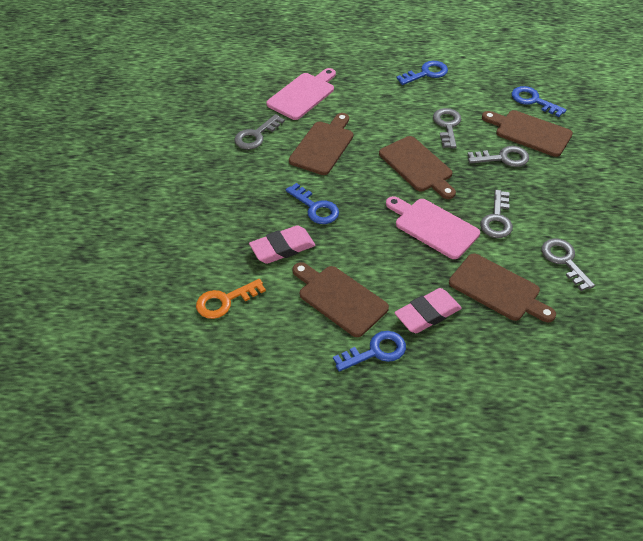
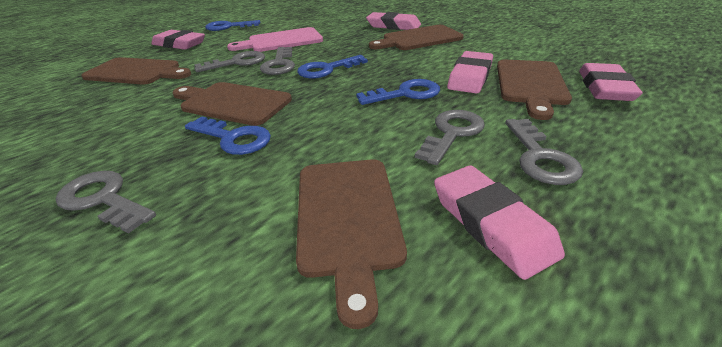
orange key: [196,279,266,319] = 1 -> none = 0
pink cutting board: [266,68,336,120] [386,196,480,259] = 2 -> [227,27,323,52] = 1
pink eraser: [249,225,315,264] [394,288,462,333] = 2 -> [152,30,205,50] [366,12,421,30] [434,166,565,280] [447,51,493,93] [579,63,643,101] = 5

